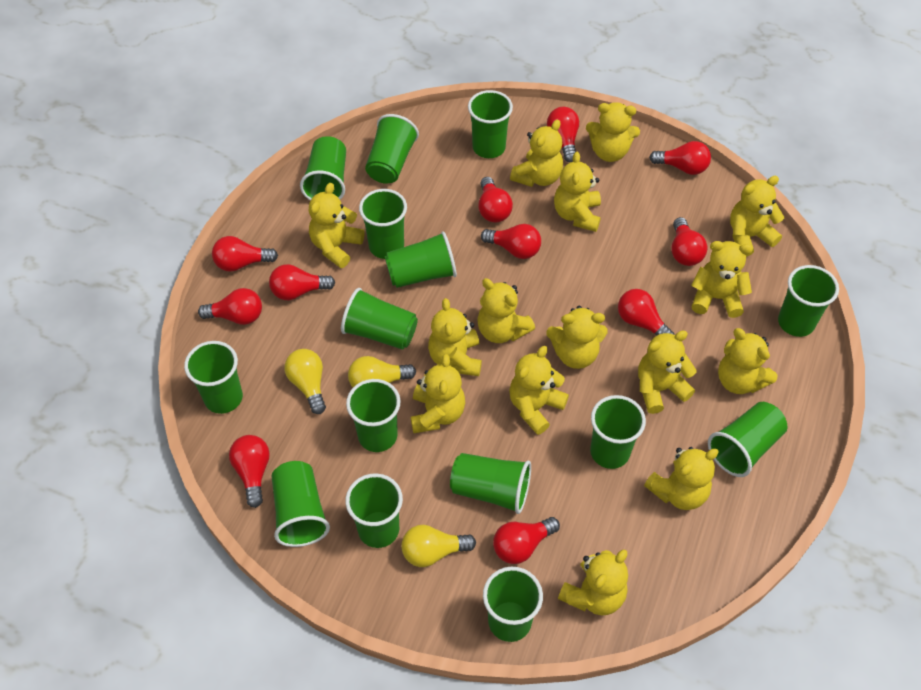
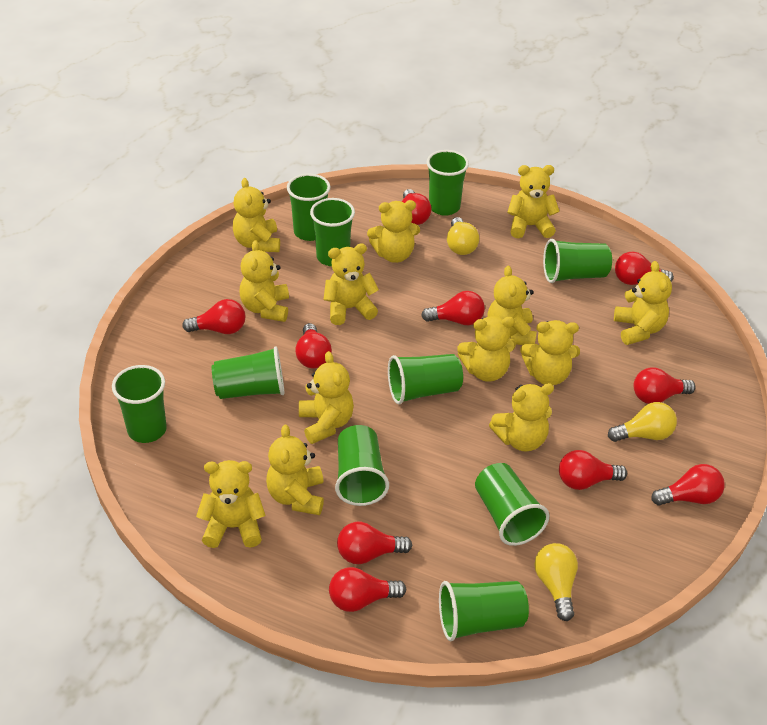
green cup: [184,341,243,414] [272,461,330,547] [300,136,346,201] [341,288,418,350] [345,473,403,548] [346,379,401,452] [359,189,407,259] [365,114,419,184] [385,231,457,288] [450,453,531,514] [468,90,513,158] [483,567,543,642] [590,395,646,469] [708,402,788,477] [778,265,839,337] = 15 -> [112,365,167,443] [212,346,284,399] [287,174,331,241] [310,198,355,266] [335,425,389,506] [388,354,463,405] [427,150,469,216] [439,581,529,641] [475,463,549,546] [543,239,612,283] = 10
red light bulb: [198,288,262,325] [212,236,278,272] [229,435,270,508] [269,264,335,300] [478,177,513,222] [481,224,541,259] [493,517,560,564] [547,107,579,162] [618,289,674,335] [649,141,711,175] [672,217,707,266] = 11 -> [182,299,246,334] [295,323,332,368] [329,567,406,612] [337,522,412,564] [402,189,431,225] [421,291,485,325] [559,450,627,490] [615,252,674,285] [634,368,696,404] [651,464,725,506] = 10
yellow teddy bear: [309,183,364,268] [411,354,465,433] [428,298,482,376] [477,278,535,343] [509,346,569,435] [510,120,563,187] [546,306,608,369] [554,152,601,232] [558,550,628,615] [586,102,640,162] [638,331,697,414] [644,447,719,510] [691,241,753,318] [718,328,777,394] [730,176,784,257] = 15 -> [196,460,265,548] [233,178,280,252] [239,240,289,322] [266,425,324,515] [299,351,354,444] [323,243,379,325] [367,200,420,263] [457,316,516,382] [487,266,537,345] [489,383,554,452] [507,165,560,238] [520,320,580,385] [614,261,672,345] = 13

